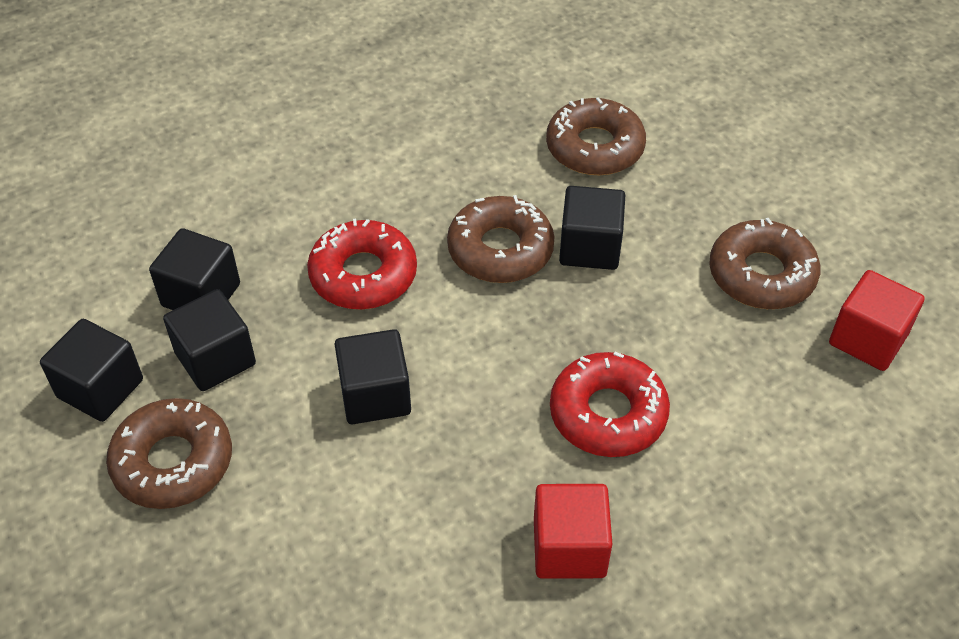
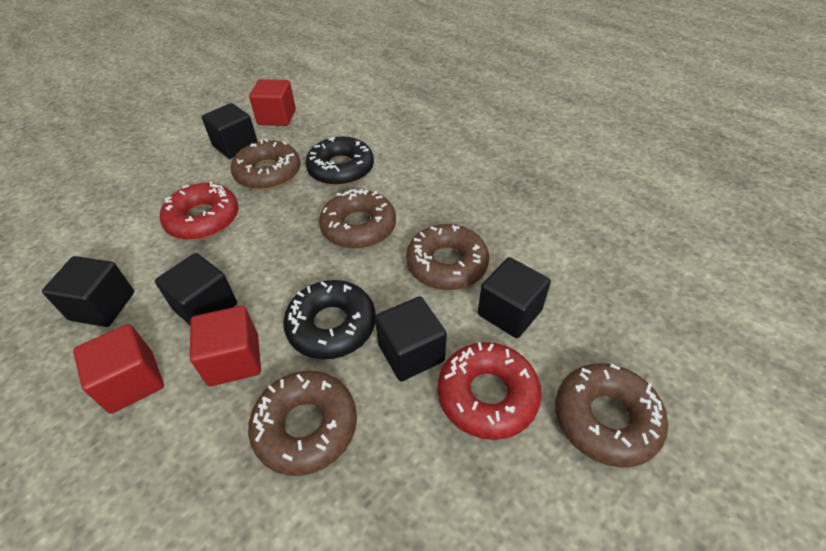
black donut: none = 0 -> [283,280,376,359] [306,136,374,186] = 2
brown donut: [106,398,232,509] [447,195,555,283] [546,97,646,175] [709,218,820,309] = 4 -> [231,139,301,190] [248,371,357,476] [319,189,396,249] [406,224,489,290] [555,363,668,468] = 5
red cube: [534,484,612,579] [829,270,925,371] = 2 -> [73,324,164,414] [190,306,261,386] [249,79,296,126] = 3

